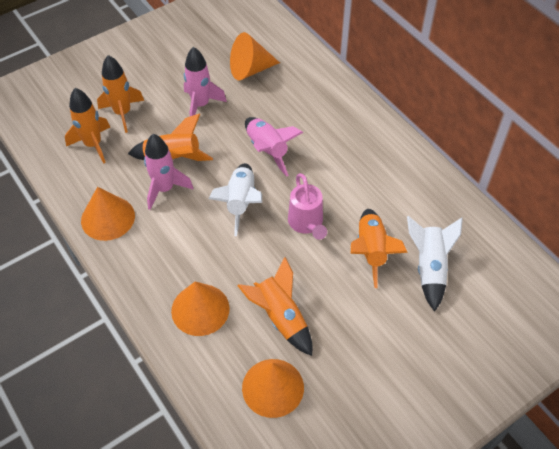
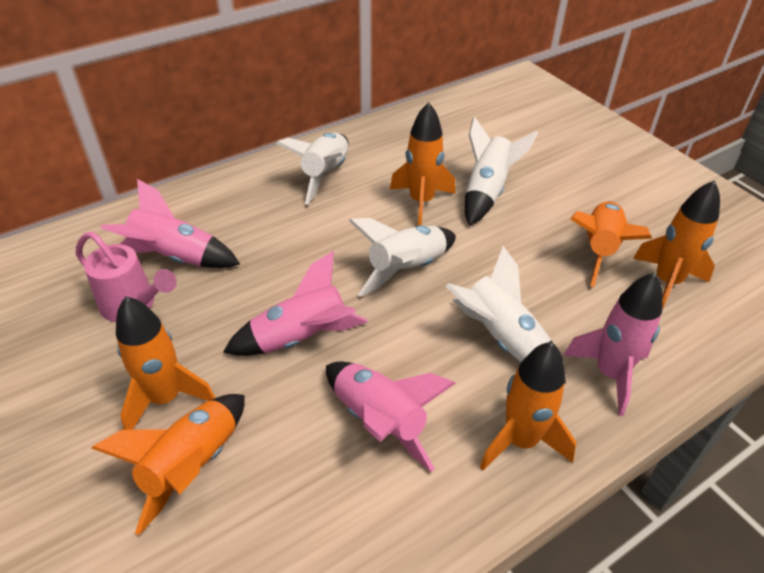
orange cone: [81,187,135,241] [171,281,230,336] [230,32,280,80] [242,359,304,418] = 4 -> none = 0
orange rocket: [65,88,111,164] [97,55,144,133] [128,114,213,161] [237,257,312,356] [351,209,408,288] = 5 -> [91,394,245,535] [116,296,215,430] [390,102,456,226] [480,342,576,470] [570,201,652,287] [633,180,720,310] = 6
pink rocket: [144,134,193,210] [184,47,227,116] [245,117,303,177] = 3 -> [101,179,240,268] [223,251,368,356] [326,362,456,472] [563,273,663,416] = 4
white rocket: [208,163,262,236] [407,216,463,312] = 2 -> [276,133,349,205] [349,218,456,297] [446,246,566,384] [465,116,538,226] = 4

